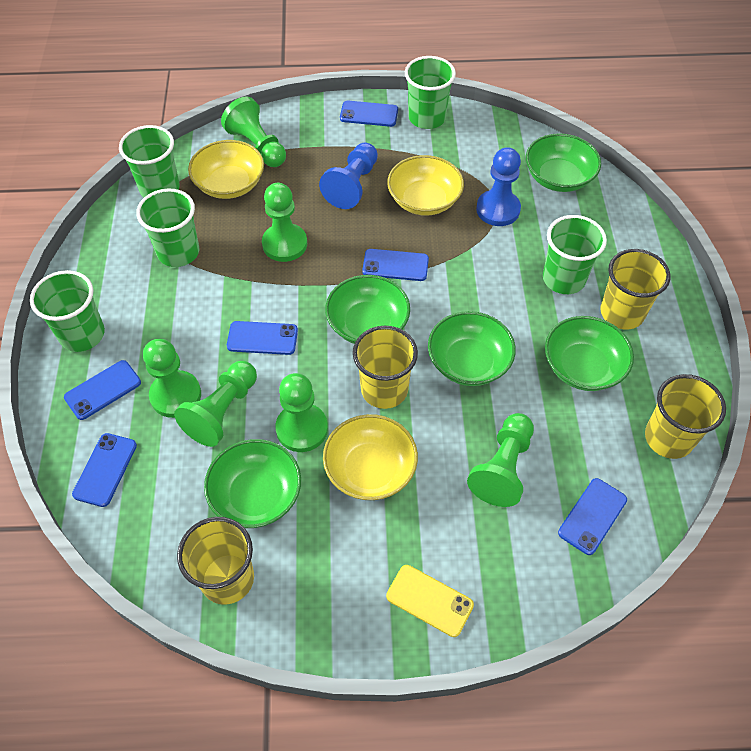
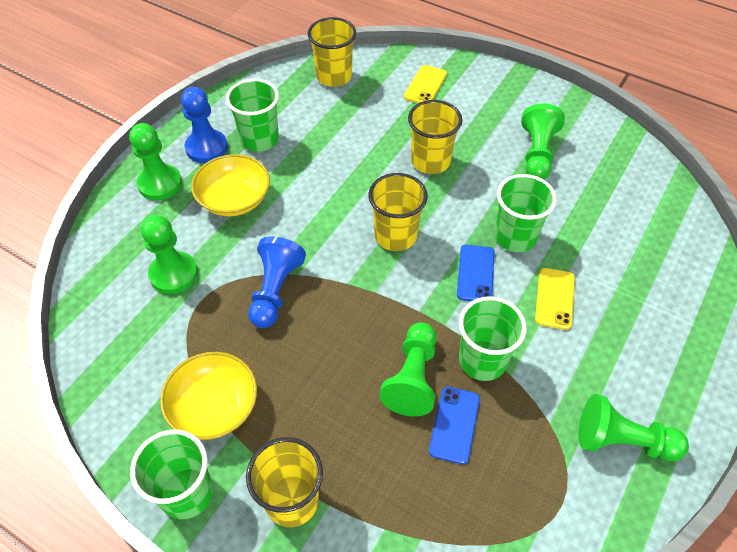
blue phone: [64,360,141,420] [72,433,137,507] [227,321,298,355] [340,101,398,127] [362,249,429,281] [558,478,627,555] = 6 -> [429,387,480,464] [457,245,495,301] = 2
green bowl: [204,439,301,528] [325,275,410,344] [428,311,516,386] [526,133,601,192] [545,316,634,391] = 5 -> none = 0
green cup: [30,270,105,352] [119,125,180,197] [136,189,199,267] [405,56,456,129] [543,215,607,294] = 5 -> [130,429,213,519] [226,79,279,152] [459,296,527,381] [494,174,557,252] = 4
green pawn: [143,339,201,418] [174,361,257,447] [221,96,286,167] [262,183,307,262] [275,373,328,452] [467,413,534,507] = 6 -> [129,123,182,200] [141,215,198,294] [379,322,437,417] [521,103,565,179] [578,394,689,461] = 5
yellow bowl: [188,140,264,199] [323,414,418,500] [387,155,464,216] = 3 -> [160,352,257,440] [191,154,270,216] = 2
yellow phone: [386,565,474,637] = 1 -> [404,65,447,103] [535,268,575,330] = 2

